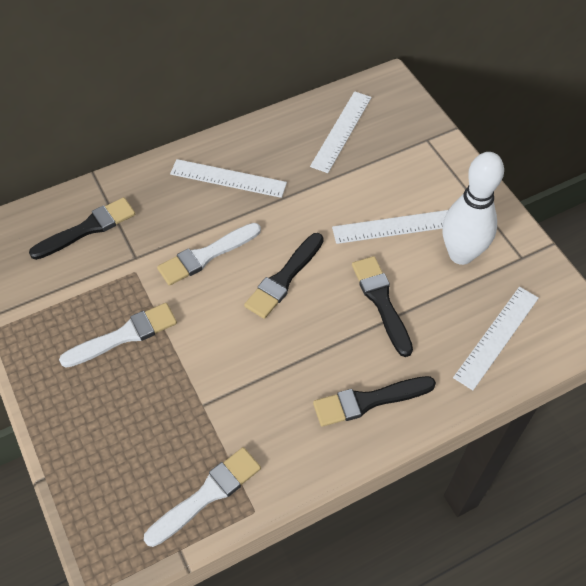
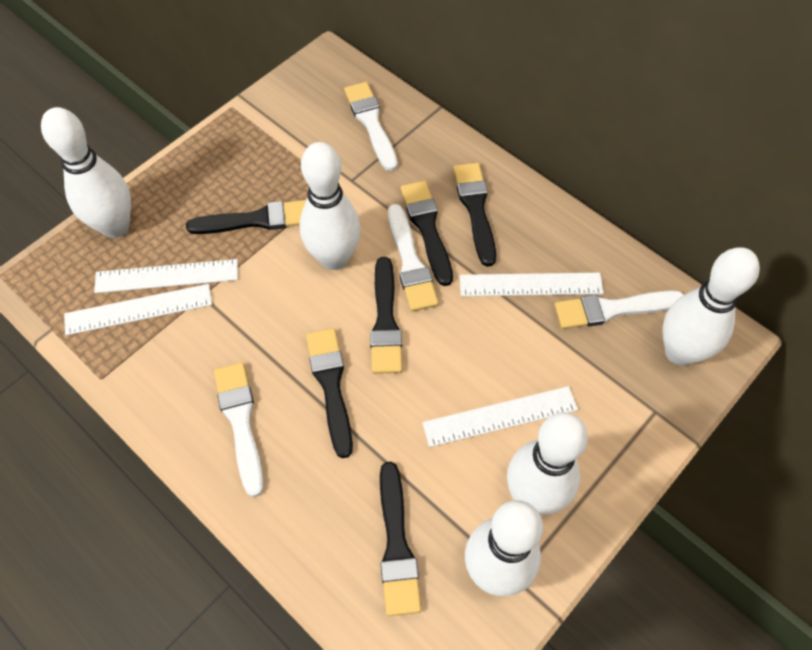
black brush: [29,197,135,260] [244,233,324,319] [313,376,436,427] [352,256,413,357] = 4 -> [186,200,306,234] [306,328,353,458] [370,257,402,374] [380,462,421,616] [401,181,453,286] [453,163,496,267] = 6
white bowling pin: [442,152,504,265] = 1 -> [41,107,131,238] [299,142,361,270] [465,500,543,596] [507,412,588,515] [662,247,760,366] = 5
white brush: [59,303,177,368] [144,447,261,547] [157,223,261,286] = 3 -> [214,362,264,497] [344,82,398,171] [388,204,439,311] [554,290,684,329] = 4

